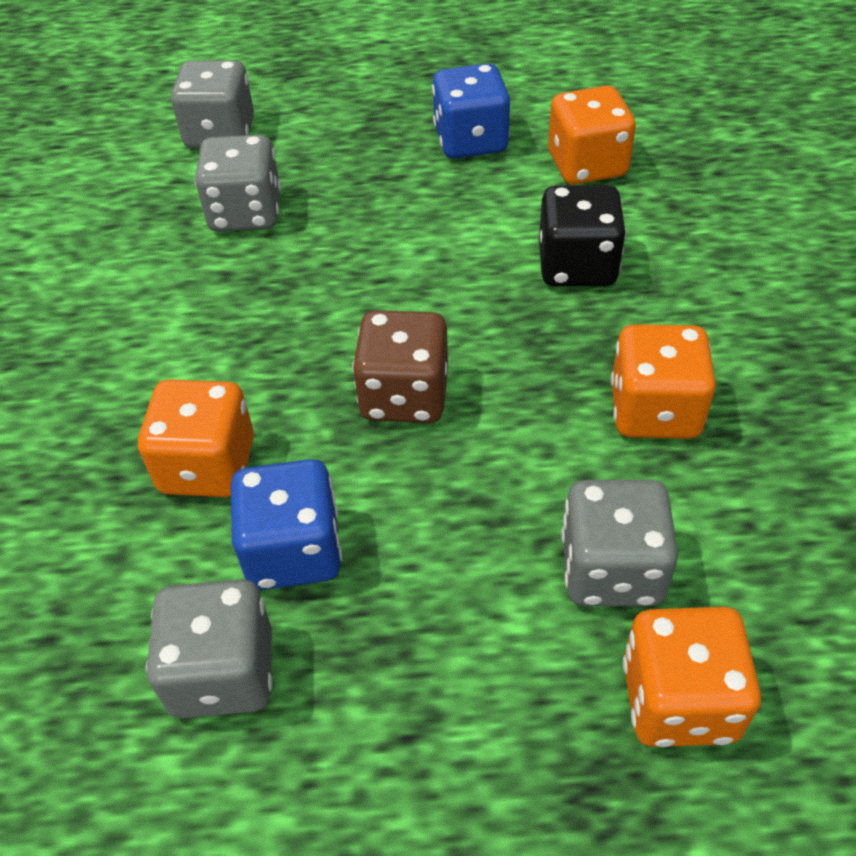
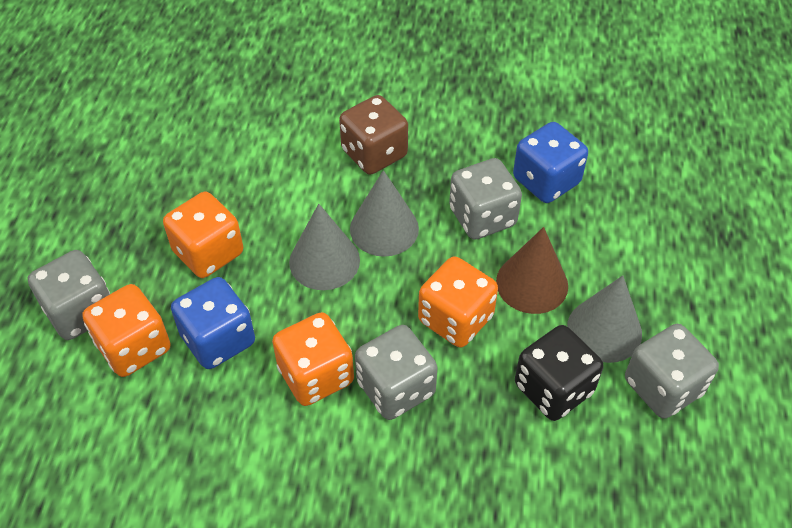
brown cone: none = 0 -> [496,227,568,314] = 1
grey cone: none = 0 -> [289,204,360,290] [350,170,419,257] [567,276,642,363] = 3

